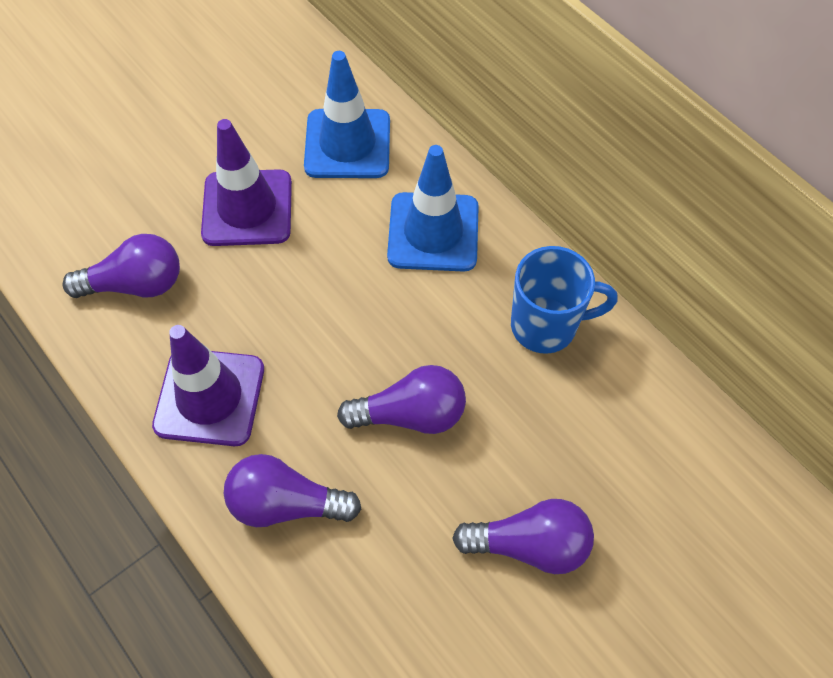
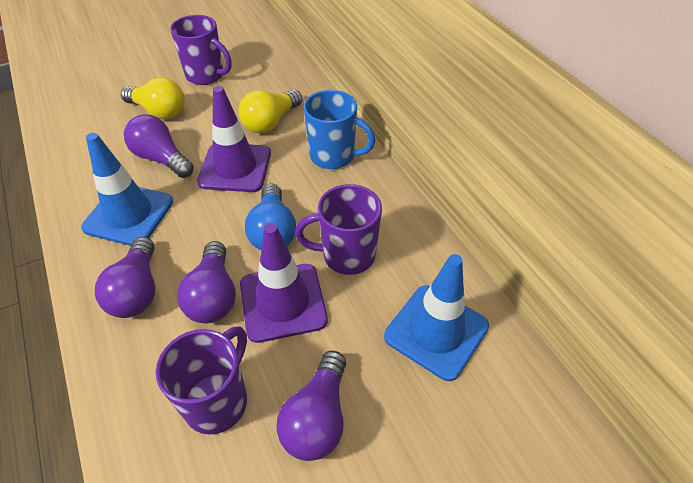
blue light bulb: none = 0 -> [245,183,296,250] = 1
purple mug: none = 0 -> [156,326,247,435] [170,15,232,85] [295,184,382,275] = 3
yellow light bulb: none = 0 -> [121,77,185,119] [239,89,302,133] = 2

